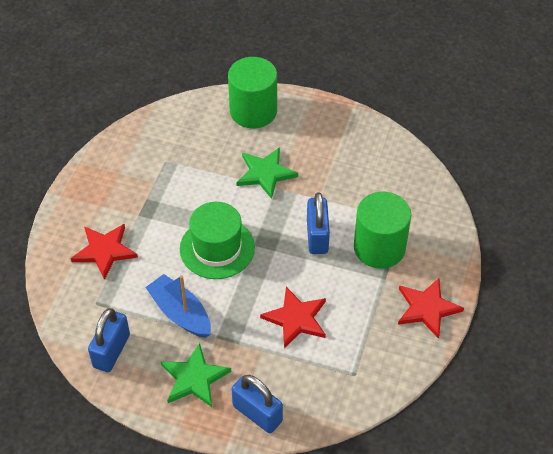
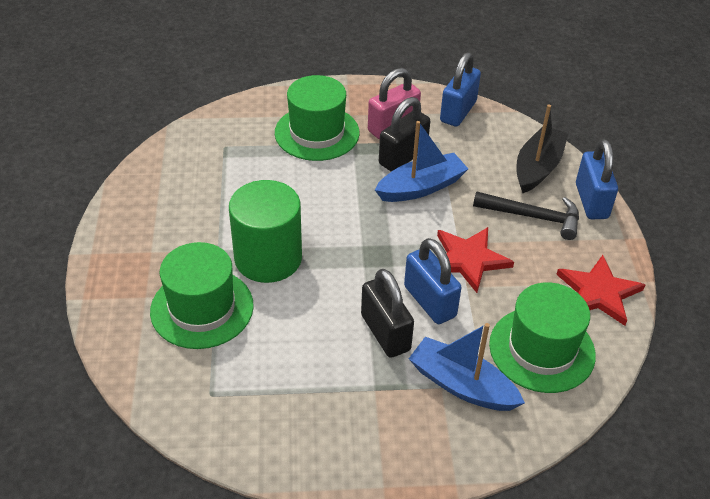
black boat: none = 0 -> [516,104,568,193] = 1
black hammer: none = 0 -> [473,192,579,240] = 1
black padlock: none = 0 -> [361,269,414,358] [379,97,430,172] = 2
blue boat: [145,274,211,338] = 1 -> [375,121,468,202] [409,323,525,411] = 2
green cylinder: [228,57,277,128] [354,192,411,269] = 2 -> [229,180,302,283] = 1
green hat: [180,202,255,279] = 1 -> [150,242,254,349] [275,75,360,161] [489,282,596,393] = 3
green star: [161,343,231,407] [236,147,298,199] = 2 -> none = 0
pink padlock: none = 0 -> [368,68,421,139] = 1
red star: [71,224,138,280] [260,287,326,348] [398,278,464,339] = 3 -> [437,227,514,293] [556,255,645,326] = 2

